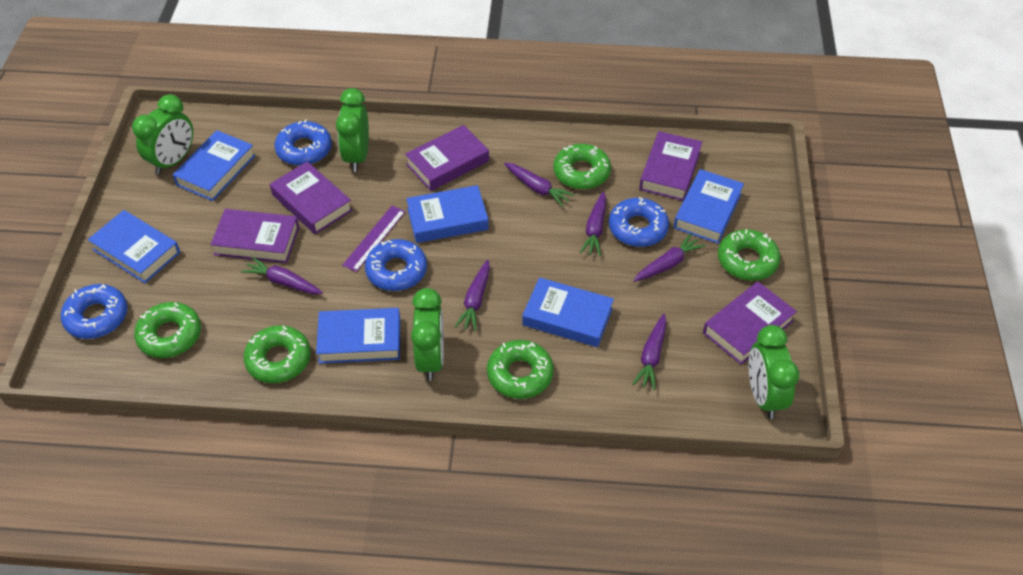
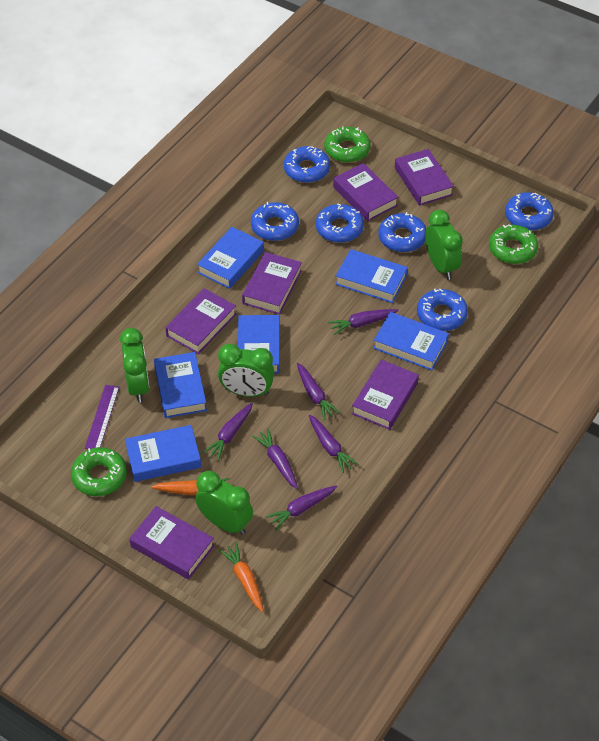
blue donut: [61,284,128,339] [275,119,332,166] [365,239,427,291] [609,197,669,247] = 4 -> [251,202,299,241] [284,146,330,183] [316,204,364,243] [378,212,426,252] [417,289,468,331] [505,192,554,231] = 6
green donut: [134,302,201,358] [243,325,311,383] [487,340,554,399] [553,144,611,190] [718,229,780,281] = 5 -> [71,447,127,496] [324,127,371,163] [489,224,538,264] = 3
orange carrot: none = 0 -> [151,478,230,495] [219,542,264,612] = 2
purple book: [210,209,299,263] [270,161,353,234] [405,125,489,191] [639,131,702,201] [703,282,797,365] = 5 -> [129,506,214,579] [165,288,236,354] [242,252,302,315] [333,163,398,221] [352,359,419,430] [395,149,454,206] = 6

